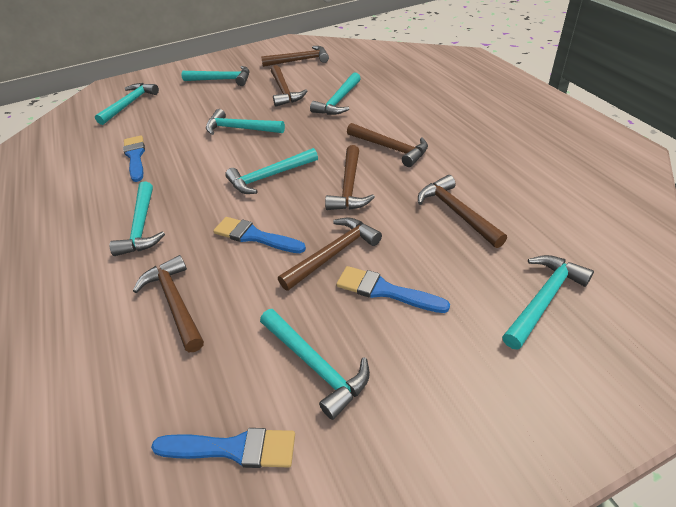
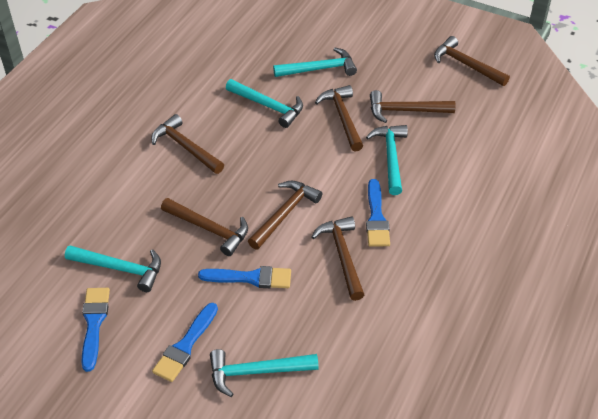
turquoise hammer: [95,83,159,125] [110,181,165,256] [181,66,249,86] [206,109,285,135] [225,148,318,194] [260,309,370,420] [310,72,361,115] [502,255,594,350] = 8 -> [65,245,161,292] [210,349,319,397] [226,79,303,128] [273,48,357,77] [366,125,408,195] = 5

